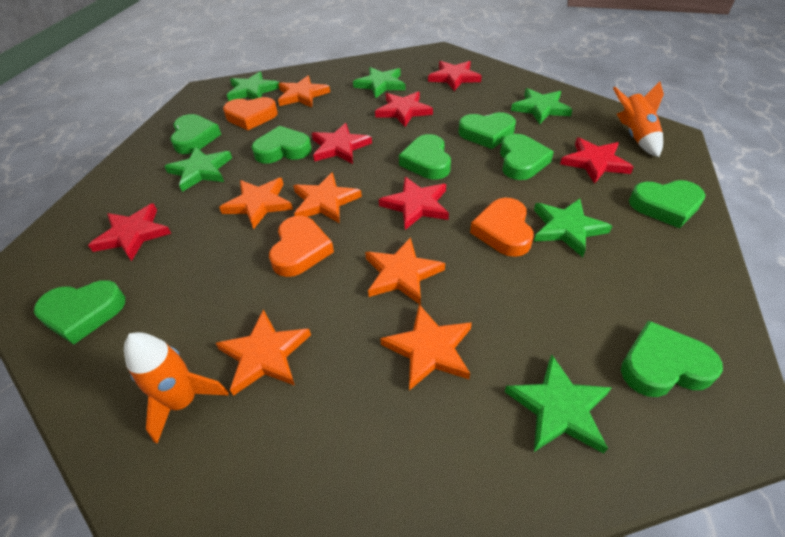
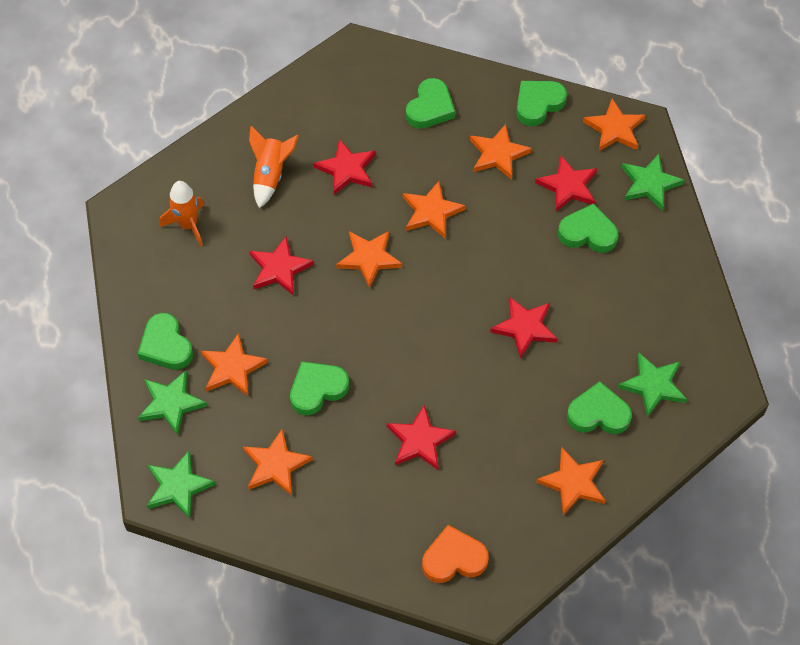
green heart: [34,280,125,344] [170,114,221,154] [251,126,312,163] [399,134,451,179] [458,112,516,149] [500,134,554,180] [621,321,723,397] [629,180,706,229] = 8 -> [138,313,193,370] [290,361,349,415] [406,78,455,129] [516,81,567,126] [558,203,619,253] [567,381,632,434] = 6
green star: [164,146,232,192] [227,72,279,101] [353,67,405,99] [505,354,612,454] [511,88,573,125] [534,199,612,257] = 6 -> [138,371,207,435] [147,451,216,519] [618,353,687,417] [622,154,685,211] = 4
orange heart: [223,97,278,130] [269,216,334,277] [470,197,534,257] = 3 -> [422,525,489,583] = 1
orange star: [215,310,311,396] [219,178,293,229] [278,76,330,108] [293,172,362,224] [365,237,445,305] [380,304,472,391] = 6 -> [201,333,268,396] [243,429,313,496] [336,231,402,289] [403,181,466,238] [470,124,532,180] [536,447,606,516] [583,99,646,151] = 7
red star: [88,203,171,261] [312,123,372,164] [375,92,433,127] [379,177,449,230] [428,61,482,91] [560,137,634,184] = 6 -> [249,236,314,296] [313,139,375,195] [387,405,456,470] [490,297,558,359] [535,155,597,212] = 5

